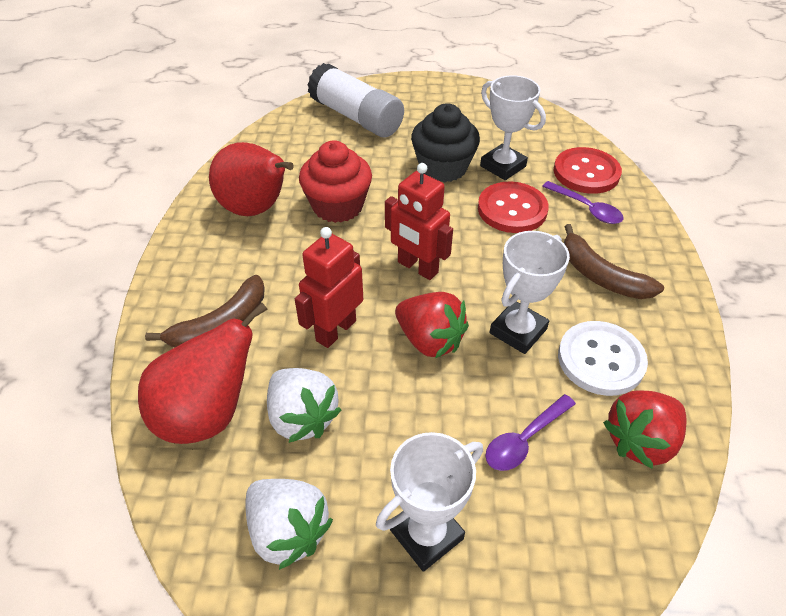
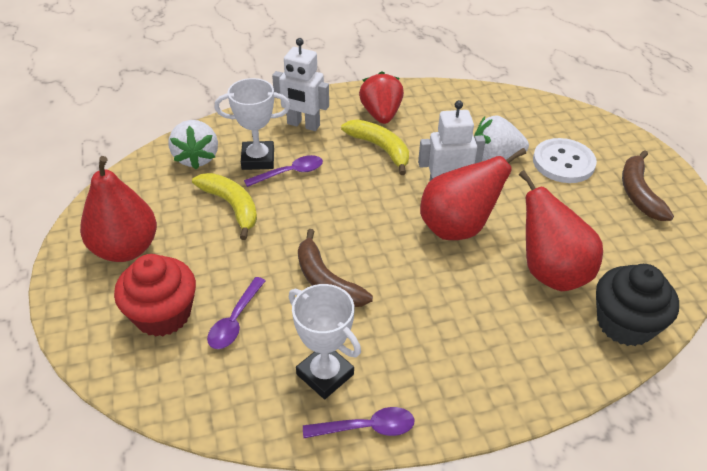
purple spoon: [485,394,576,471] [542,181,624,224] = 2 -> [207,277,266,349] [244,155,323,187] [303,407,415,438] = 3
red button: [478,182,549,233] [554,147,622,194] = 2 -> none = 0
red pear: [138,302,268,444] [209,142,294,216] = 2 -> [80,156,157,262] [420,148,526,240] [519,170,603,291] = 3
red robot: [295,227,363,348] [385,163,453,280] = 2 -> none = 0
red strawberry: [395,292,469,358] [603,391,686,469] = 2 -> [359,72,404,124] = 1
white glue stick: [307,63,404,137] = 1 -> none = 0
white robot: none = 0 -> [272,38,329,131] [418,100,485,182] = 2
white trophy: [376,432,483,572] [480,75,546,180] [490,231,570,354] = 3 -> [214,78,290,170] [289,284,361,399] = 2
yellow banana: none = 0 -> [192,173,257,240] [341,119,409,175] = 2

